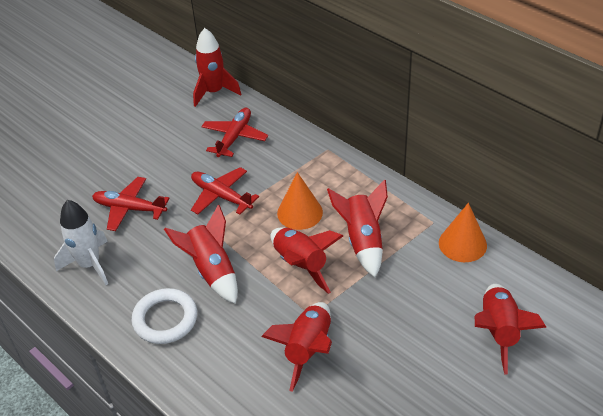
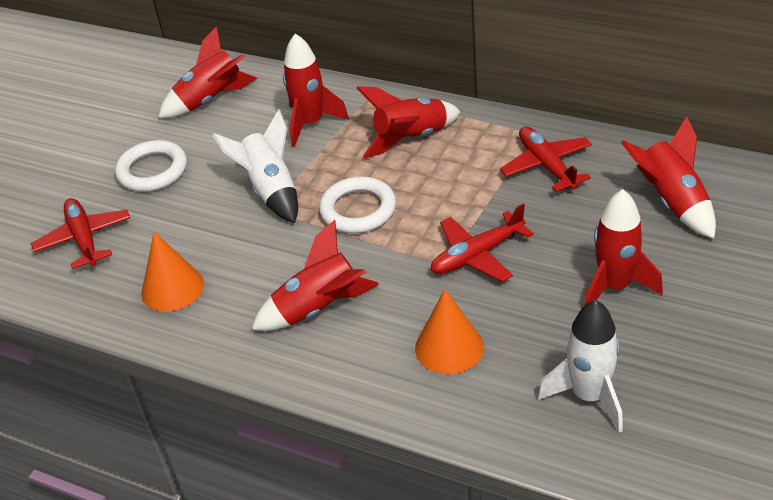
white ring: [131,288,197,344] = 1 -> [115,140,187,192] [319,176,396,233] = 2
white rocket: [54,200,108,285] = 1 -> [212,109,298,223] [538,300,623,433] = 2

